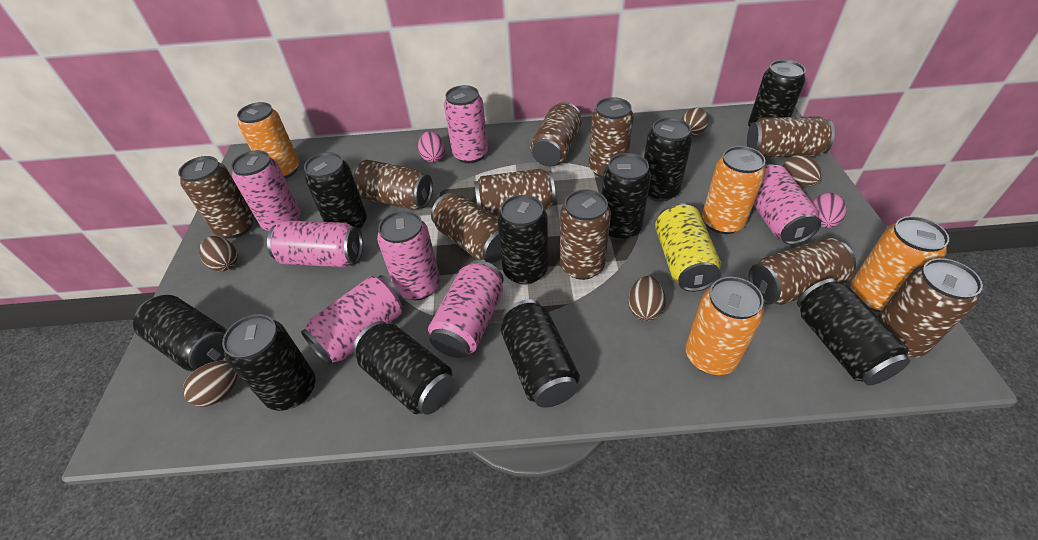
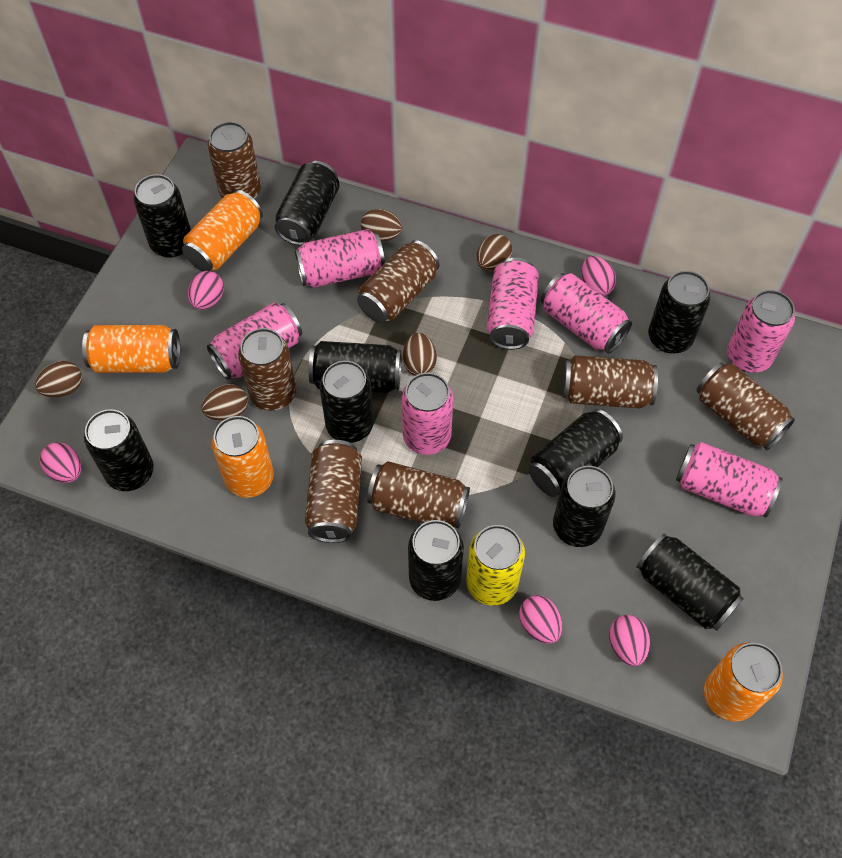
brown can: [178,156,254,239] [352,160,433,210] [431,193,501,263] [474,169,556,217] [530,102,581,166] [560,189,611,280] [589,97,634,178] [747,116,835,157] [749,238,856,305] [878,258,983,358] = 10 -> [208,122,261,199] [238,328,296,411] [305,440,362,543] [357,240,439,323] [367,461,470,529] [562,355,658,408] [697,362,795,450] = 7
pink egg: [418,131,445,163] [812,193,847,228] = 2 -> [40,442,81,483] [188,271,224,310] [519,595,562,644] [581,256,616,296] [609,615,650,667] = 5

